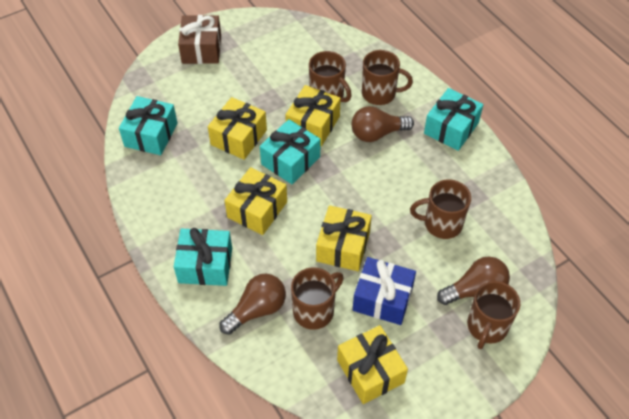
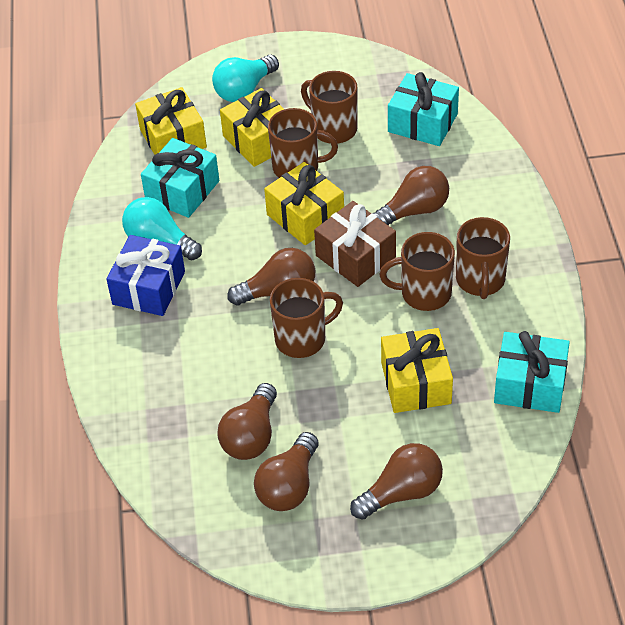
brown light bulb: [219,274,286,335] [351,106,414,142] [437,257,510,305] = 3 -> [217,383,277,460] [227,248,315,306] [254,432,319,511] [350,443,443,520] [373,166,449,225] = 5
turquoise gift: [119,96,178,155] [174,228,232,286] [260,119,320,184] [424,88,484,151] = 4 -> [141,138,219,218] [388,72,459,146] [494,331,570,413] = 3
turquoise light bulb: none = 0 -> [122,197,202,260] [212,55,279,102] = 2
yellow gift: [208,97,267,160] [224,167,287,235] [285,85,341,146] [316,205,372,271] [337,325,408,404] = 5 -> [135,87,207,155] [220,88,284,167] [264,162,344,245] [381,328,453,413] = 4

